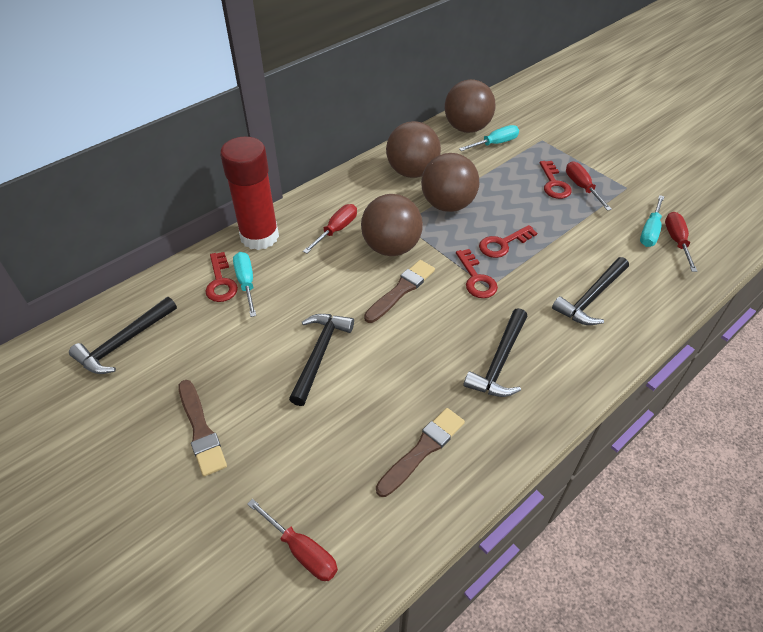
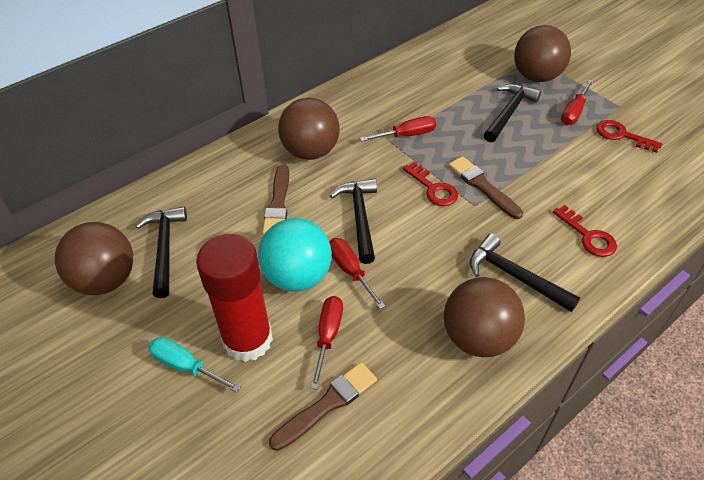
red key: [205,252,238,302] [456,249,498,298] [479,225,537,258] [540,161,572,199] = 4 -> [403,162,458,206] [553,205,617,257] [596,120,662,153] = 3
turquoise ball: none = 0 -> [258,218,332,292] = 1
turquoise screwdriver: [233,252,256,317] [459,125,519,151] [640,195,664,247] = 3 -> [148,337,241,392] = 1

